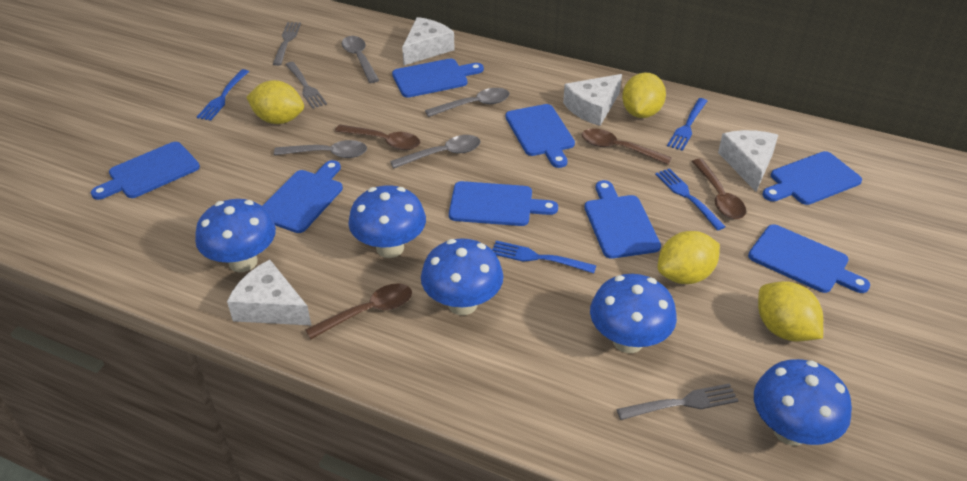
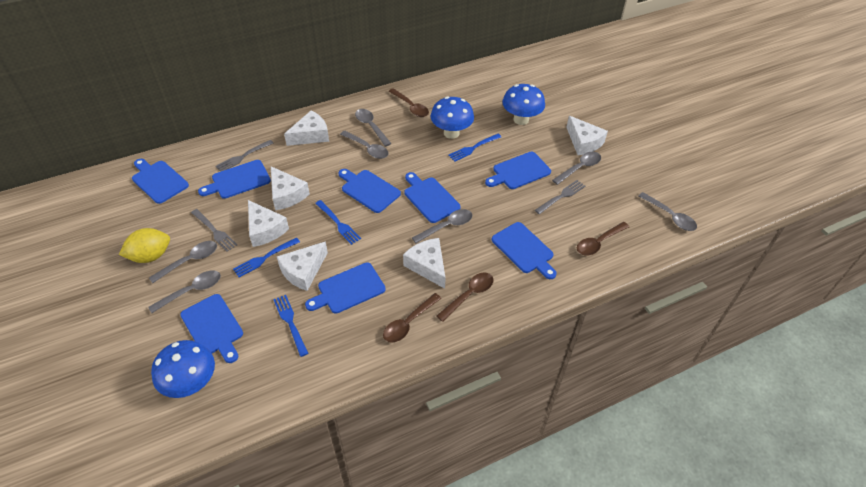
blue mushroom: [195,199,276,272] [348,185,426,258] [421,238,503,315] [590,274,677,353] [754,359,852,446] = 5 -> [151,340,215,398] [431,96,474,139] [502,84,545,125] = 3
grey spoon: [274,140,367,158] [342,36,379,83] [390,135,481,168] [425,88,510,117] = 4 -> [148,270,221,313] [149,241,217,283] [340,130,389,159] [355,109,392,147] [412,209,472,243] [552,152,601,185] [638,192,697,231] = 7
white cheese: [227,259,311,325] [402,17,455,65] [563,74,622,126] [718,130,778,192] = 4 -> [248,200,289,247] [271,166,310,210] [277,241,328,291] [284,110,329,146] [403,238,446,289] [566,116,608,155] = 6
yellow lemon: [246,80,304,124] [622,72,666,118] [658,231,720,284] [758,281,823,342] = 4 -> [119,228,170,263] = 1

